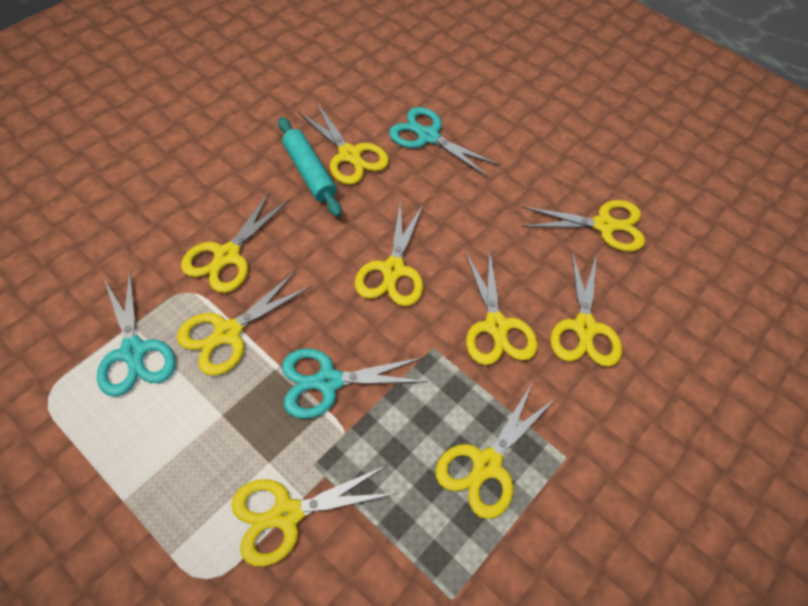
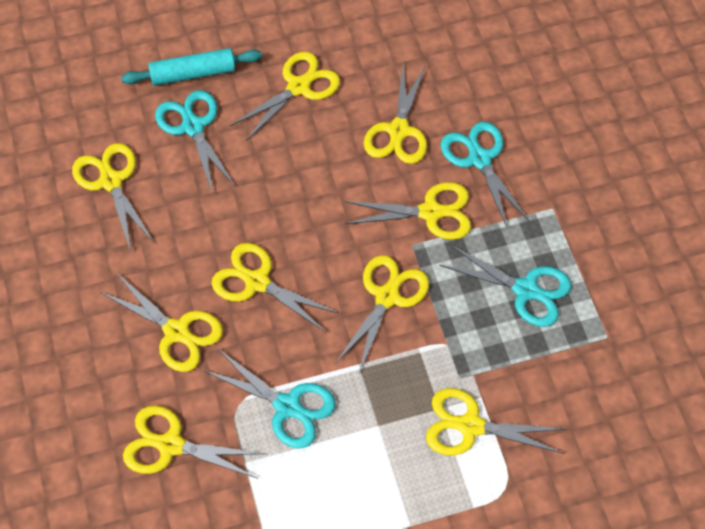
turquoise scissors: [97,271,176,396] [282,348,429,419] [389,107,500,178] = 3 -> [155,90,235,194] [203,349,336,449] [439,244,572,327] [441,122,529,229] = 4

